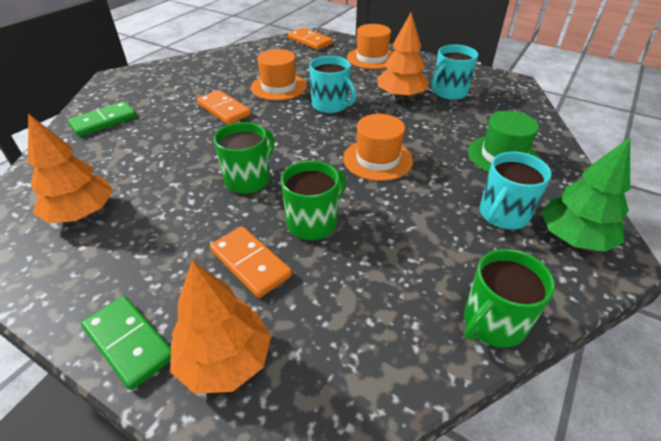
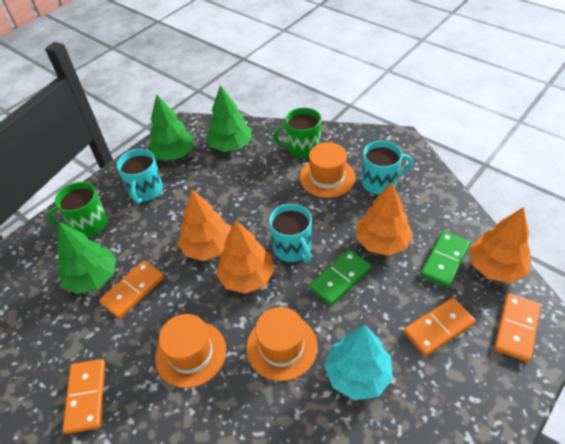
green hat: [468,111,539,172] = 1 -> none = 0
green mug: [214,122,274,194] [281,161,346,240] [464,249,555,348] = 3 -> [47,182,108,237] [273,107,321,159] = 2
green tree: [541,137,630,252] = 1 -> [57,222,116,294] [148,94,194,161] [206,85,252,152] = 3
orange domino: [197,90,251,125] [210,226,292,298] [288,28,333,50] = 3 -> [63,359,105,434] [99,260,164,319] [404,298,476,356] [494,294,541,362] = 4
orange tree: [28,114,113,223] [170,261,271,394] [377,13,429,99] = 3 -> [177,189,231,261] [216,220,275,294] [356,182,413,256] [469,207,531,283] = 4
turquoise tree: none = 0 -> [324,325,393,400] = 1

